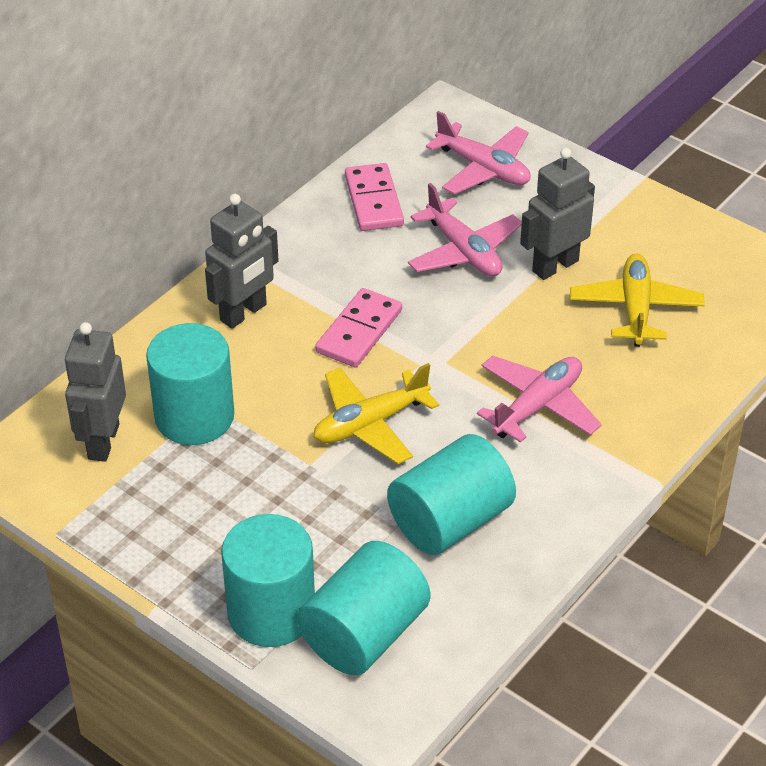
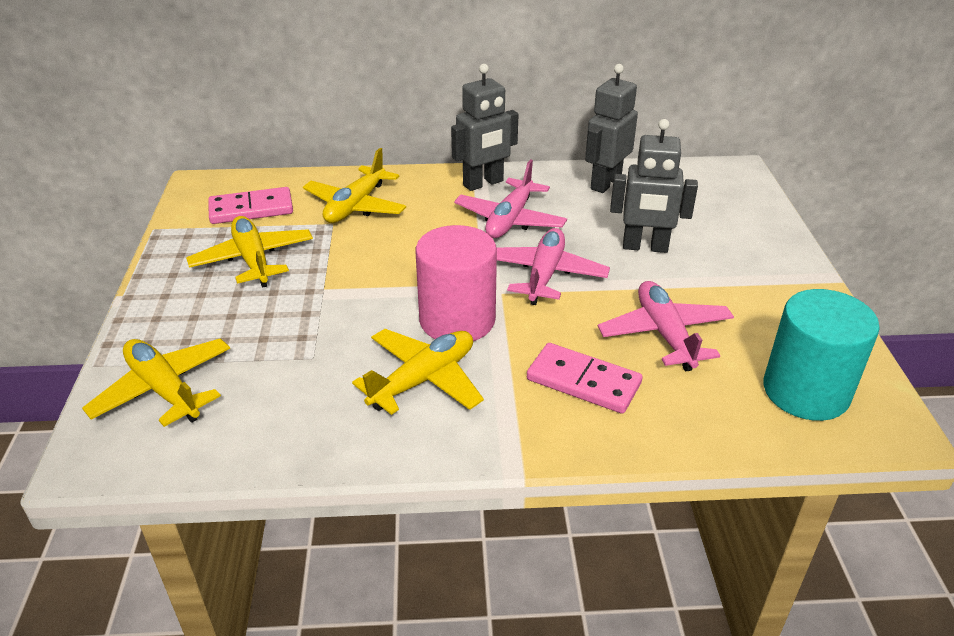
pink cylinder: none = 0 -> [416,225,497,341] = 1
turquoise cylinder: [146,323,234,445] [221,514,315,647] [297,541,431,675] [387,434,516,555] = 4 -> [763,289,880,421] = 1
yellow plane: [314,363,439,464] [570,254,705,347] = 2 -> [82,338,230,427] [186,216,313,288] [303,148,406,223] [352,329,484,415] = 4

